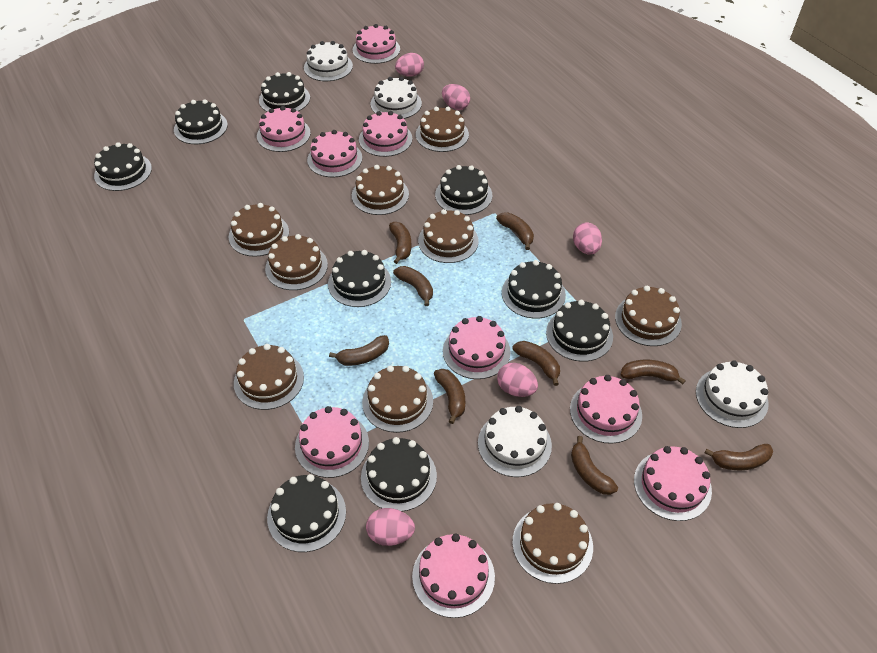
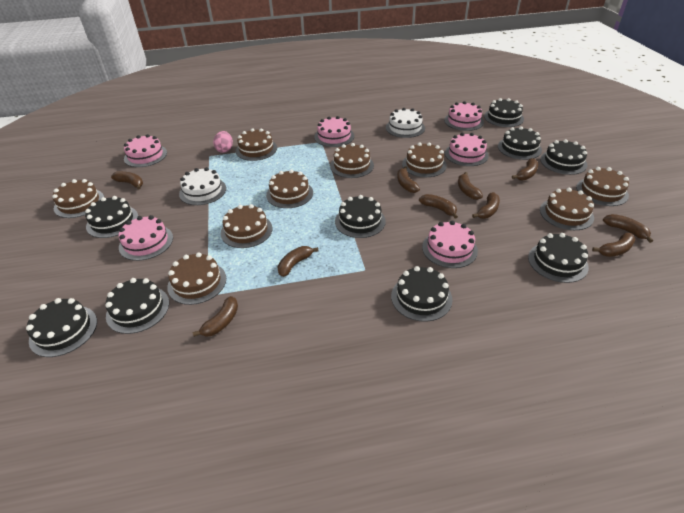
brown banana: [329,335,389,366] [389,222,411,264] [393,266,433,306] [434,369,465,424] [496,212,534,250] [512,341,560,386] [571,436,618,495] [621,360,686,384] [705,444,773,470] = 9 -> [111,171,143,190] [192,296,238,337] [278,246,319,277] [397,166,420,193] [419,194,458,219] [458,172,483,200] [472,192,500,219] [512,158,538,181] [592,233,636,257] [603,214,653,243] = 10
pink cake: [257,106,310,152] [295,406,369,478] [307,130,362,177] [353,24,400,64] [359,111,412,157] [412,534,495,618] [443,316,510,379] [570,375,642,444] [634,446,712,521] = 9 -> [119,215,173,261] [124,134,167,167] [314,116,354,147] [422,221,478,268] [444,101,484,131] [445,133,489,166] = 6
pink egg: [366,508,415,546] [395,53,424,77] [442,84,470,110] [497,363,538,397] [573,223,602,255] = 5 -> [213,131,233,153] = 1
white cake: [304,41,353,81] [371,77,422,119] [478,406,552,477] [696,360,769,428] = 4 -> [179,167,226,205] [386,108,425,138] = 2

